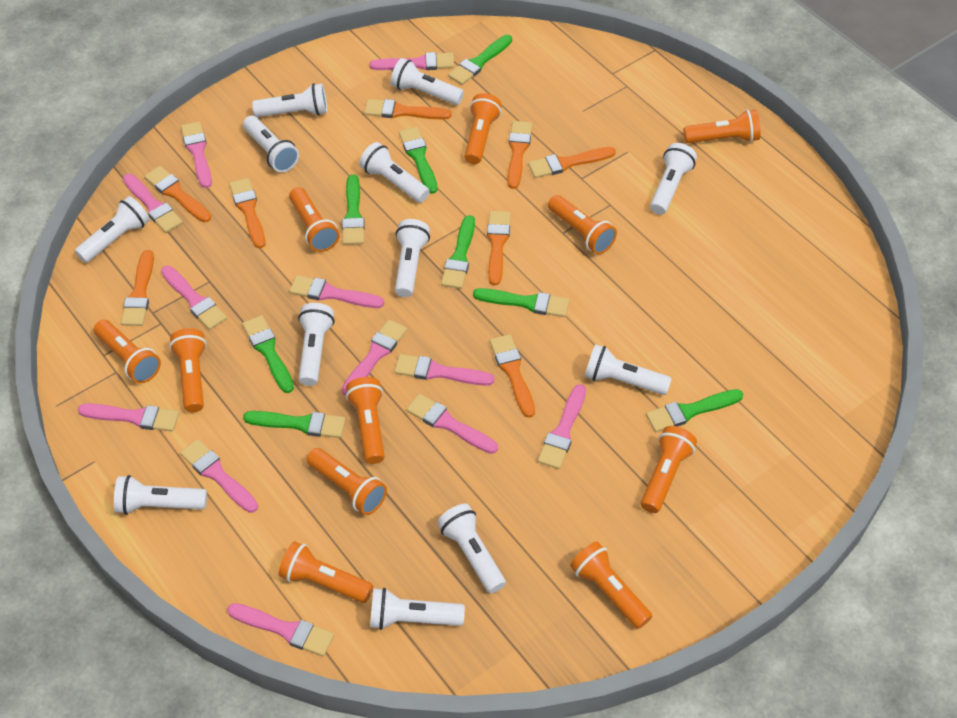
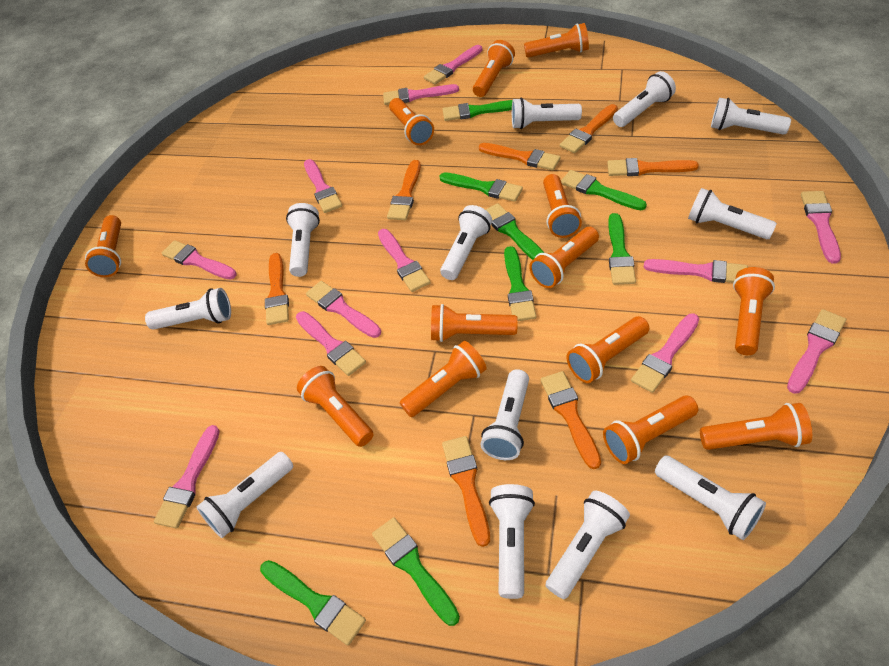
orange brush: [121,250,154,326] [144,166,211,222] [229,178,266,249] [364,99,452,119] [487,211,511,286] [490,334,535,418] [507,121,532,189] [528,147,616,178] = 8 -> [265,253,289,325] [387,160,421,220] [442,436,490,547] [479,143,561,170] [541,371,601,469] [560,104,618,153] [607,158,699,176] = 7
orange flashlight: [94,320,161,383] [169,328,207,412] [279,541,373,603] [289,187,340,252] [307,448,387,515] [346,377,385,464] [465,93,502,164] [548,195,617,254] [570,541,652,629] [641,426,697,513] [684,110,761,143] = 11 -> [85,215,121,277] [297,366,374,447] [389,98,434,145] [400,341,487,417] [431,304,518,342] [473,40,515,97] [524,23,589,58] [529,227,599,288] [543,174,582,238] [567,316,649,383] [603,396,698,464] [700,403,812,450] [733,267,775,355] = 13

